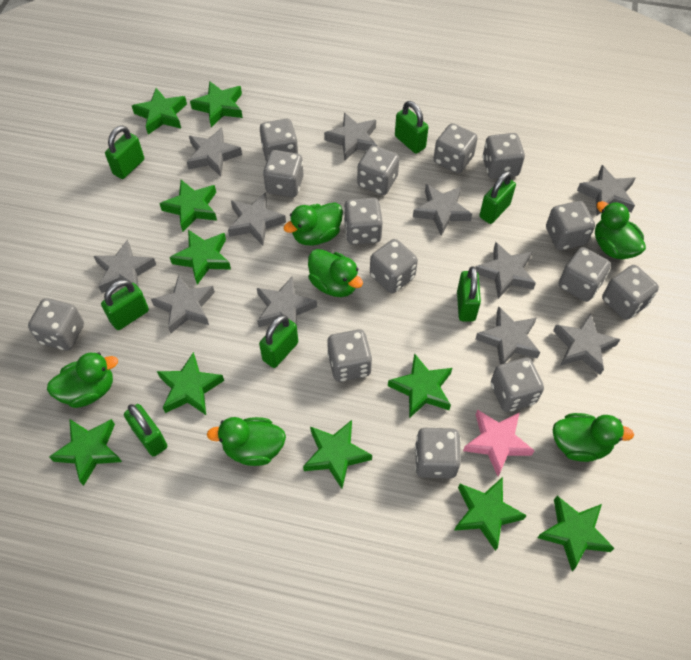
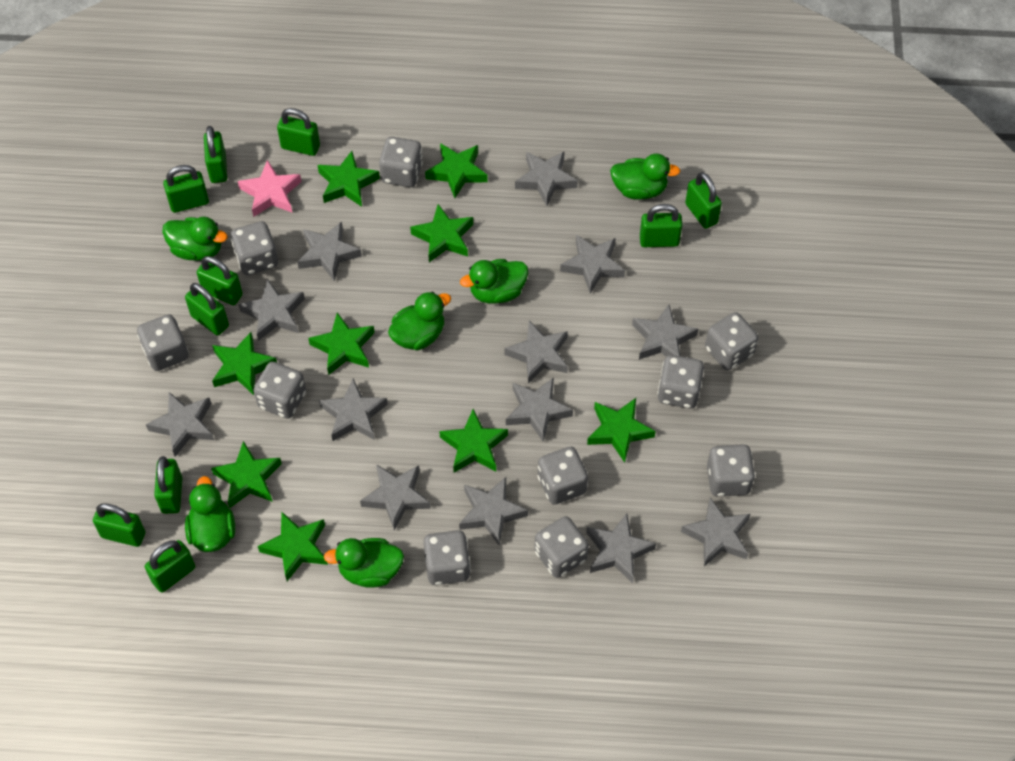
green padlock: [101,280,149,330] [105,126,144,179] [124,404,167,457] [259,315,298,368] [395,101,429,154] [457,267,481,321] [479,171,516,224] = 7 -> [93,503,145,547] [145,540,195,593] [154,456,182,514] [163,165,209,213] [185,283,229,336] [197,256,243,305] [204,126,227,183] [277,108,320,156] [640,204,682,247] [685,172,722,229] = 10
green star: [49,419,122,486] [132,88,187,134] [157,352,224,415] [159,180,217,232] [170,230,231,285] [190,81,243,127] [303,420,372,489] [388,353,452,418] [454,477,527,551] [537,496,615,571] = 10 -> [211,441,282,508] [212,332,277,395] [258,512,328,581] [308,313,375,375] [318,151,380,207] [410,204,473,262] [425,143,488,198] [439,409,508,473] [587,398,656,463] = 9
grey dice: [28,298,84,351] [260,119,299,162] [263,150,304,197] [327,329,372,382] [344,198,383,245] [357,145,399,195] [370,239,418,293] [415,427,461,479] [433,123,478,173] [482,133,525,179] [491,358,544,412] [546,201,595,250] [559,247,611,302] [602,265,659,320] = 14 -> [137,314,189,371] [231,221,278,275] [253,362,306,419] [379,137,423,187] [423,530,471,585] [535,516,589,578] [538,447,588,504] [657,355,704,409] [705,312,758,370] [707,444,755,497] = 10
grey star: [94,239,156,293] [151,275,215,333] [187,127,242,177] [228,192,286,246] [257,276,317,327] [324,112,377,161] [413,184,472,236] [475,242,536,299] [476,306,540,364] [553,313,620,375] [577,165,635,216] = 11 -> [146,392,214,457] [239,279,305,341] [297,222,362,282] [319,379,388,441] [360,464,431,531] [459,477,528,545] [504,321,568,384] [506,377,573,441] [515,151,578,206] [560,235,625,294] [586,513,656,583] [632,304,698,360] [681,498,750,567] = 13

